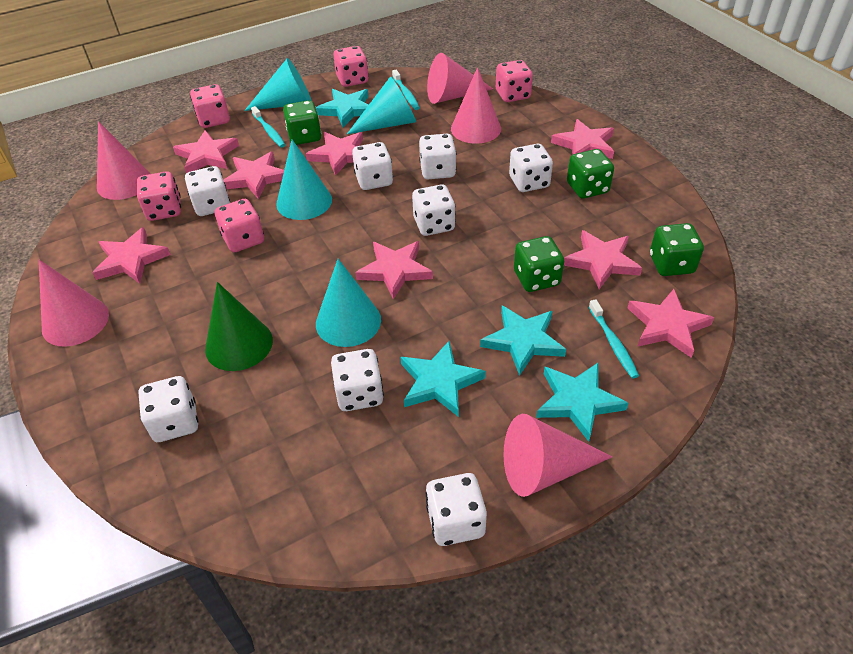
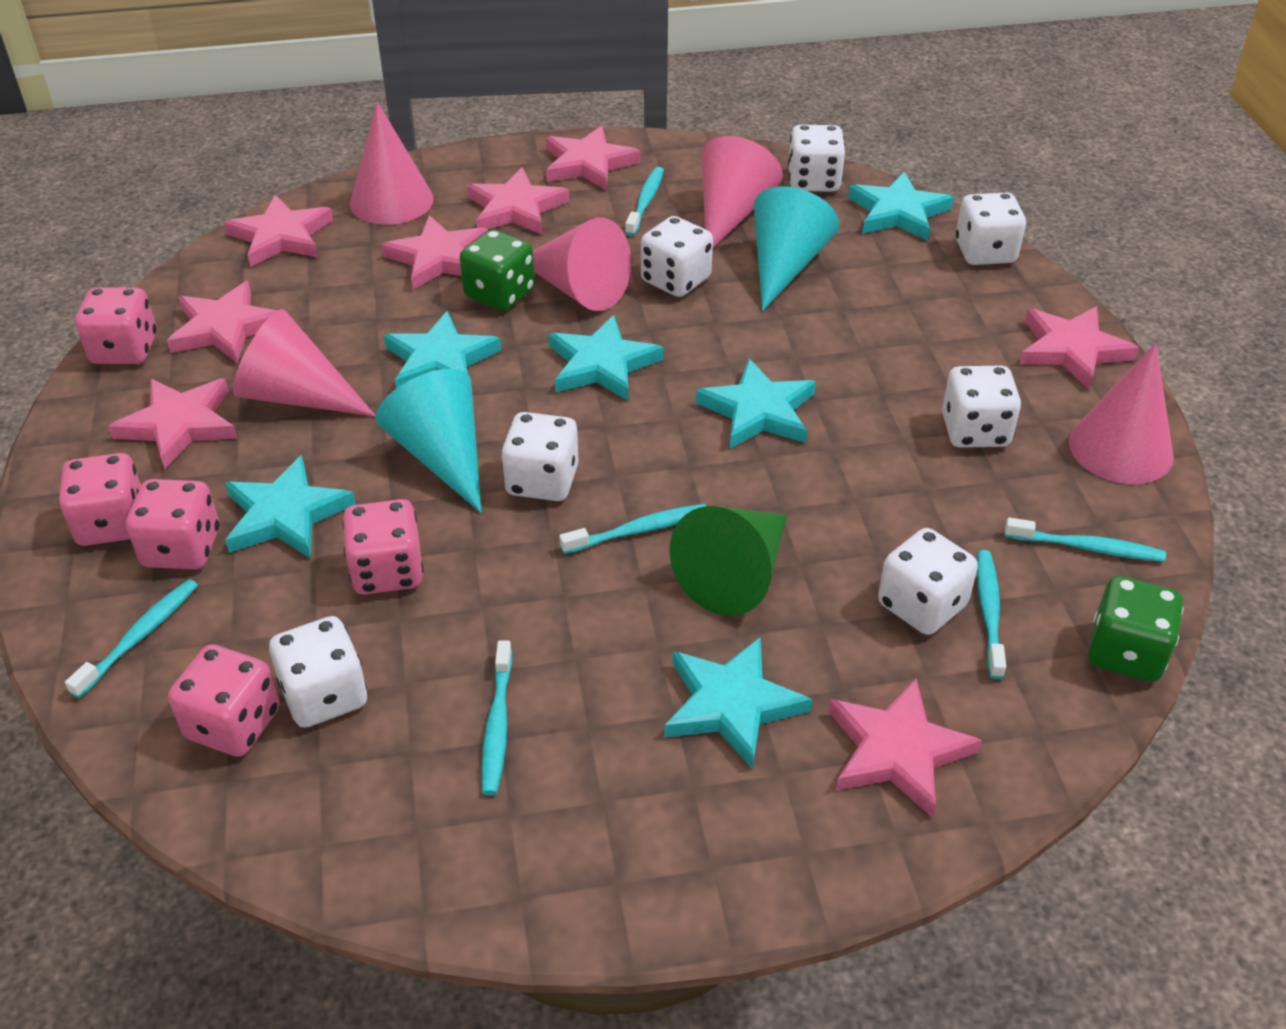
green dice: [283,100,321,145] [514,236,564,292] [567,149,614,199] [650,223,704,276] = 4 -> [460,229,535,311] [1088,576,1183,682] = 2
turquoise cone: [244,58,312,111] [276,139,332,220] [316,259,381,347] [347,76,416,134] = 4 -> [376,369,482,513] [754,186,839,311] = 2
turquoise star: [316,89,369,127] [400,341,486,417] [480,306,566,376] [536,363,629,442] = 4 -> [225,455,356,559] [384,311,501,389] [549,315,664,401] [664,637,812,769] [695,359,816,449] [848,172,954,241] = 6
turquoise toothbrush: [251,106,285,148] [392,70,420,110] [589,299,639,378] = 3 -> [65,579,198,698] [481,640,512,795] [559,504,706,554] [625,167,664,236] [977,550,1006,679] [1005,517,1166,562] = 6
white dice: [138,376,198,442] [185,166,230,216] [331,349,384,411] [352,142,393,190] [412,184,455,236] [419,134,456,179] [425,473,487,546] [509,144,553,192] = 8 -> [269,616,367,728] [501,412,579,501] [641,216,713,297] [788,125,845,192] [878,528,978,635] [942,365,1021,448] [956,192,1026,265] = 7

